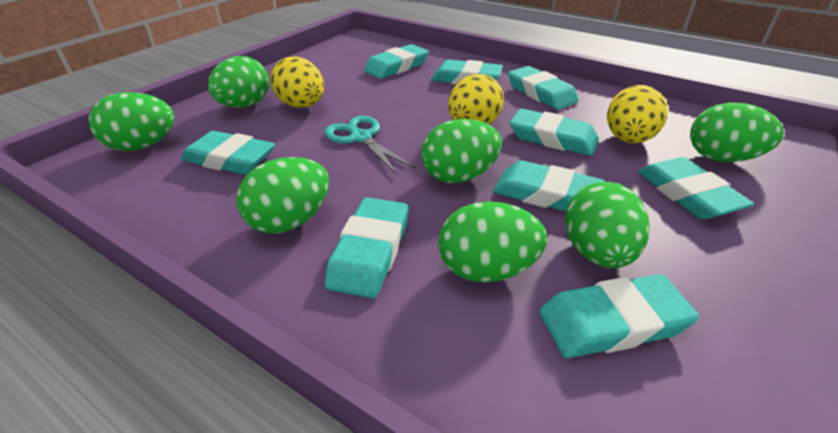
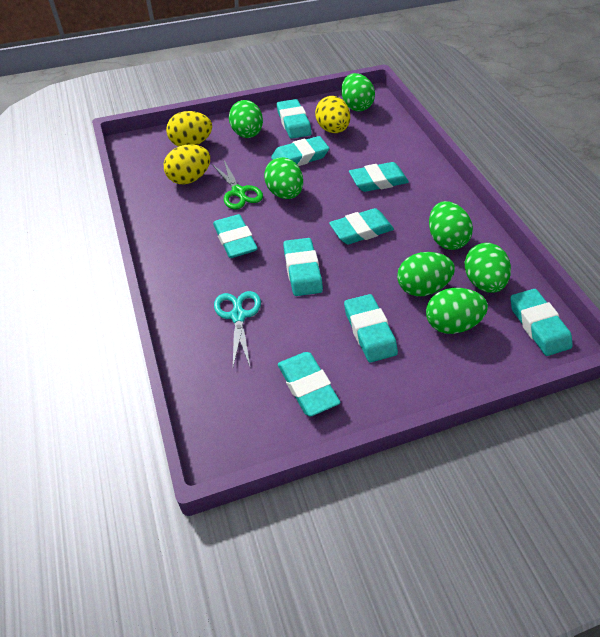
green scissors: none = 0 -> [212,161,263,210] = 1

